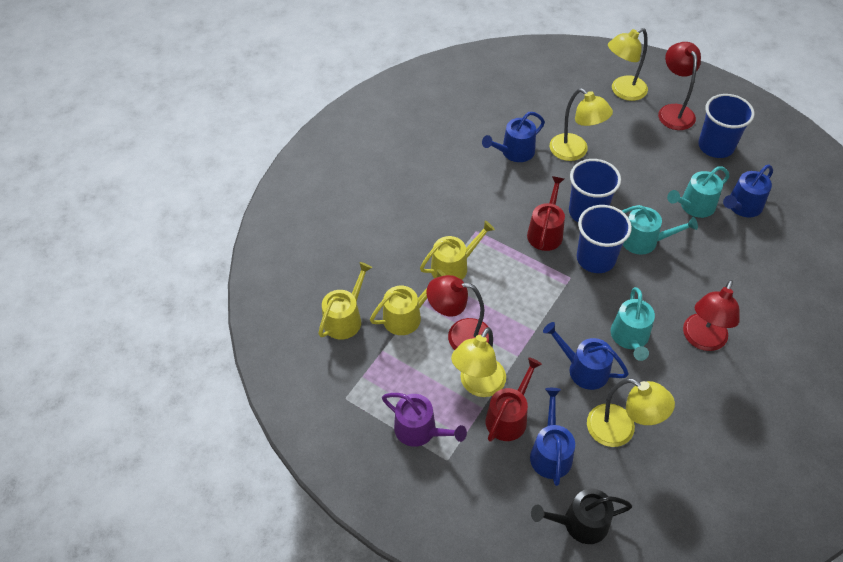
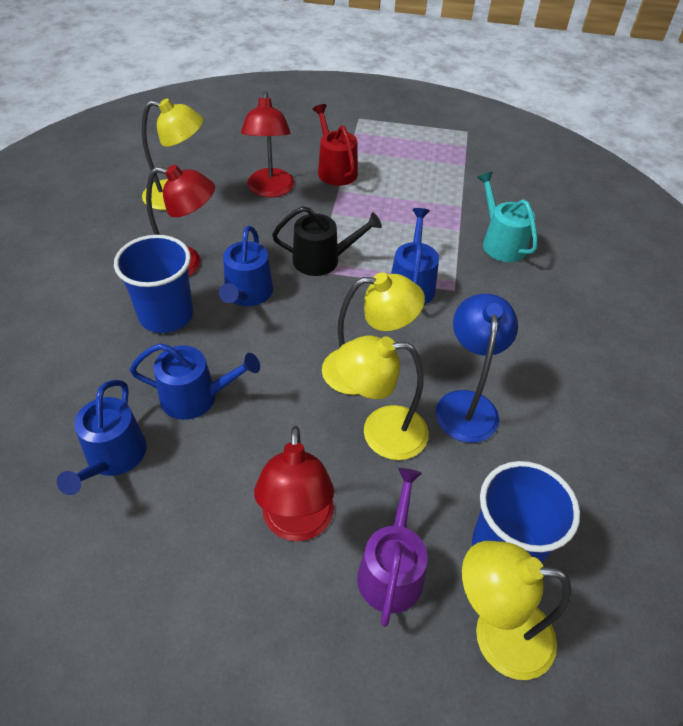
blue cup: [569,159,621,222] [577,205,632,273] [698,94,755,158] = 3 -> [114,235,193,333] [472,461,580,563] = 2
blue lamp: none = 0 -> [435,294,518,443] = 1
red watering can: [485,357,542,442] [527,176,565,251] = 2 -> [313,104,358,186] = 1
turquoise watering can: [611,287,655,361] [622,205,698,255] [667,166,730,218] = 3 -> [477,172,538,262] = 1
yellow watering can: [318,262,372,340] [370,269,446,335] [420,221,495,280] = 3 -> none = 0

